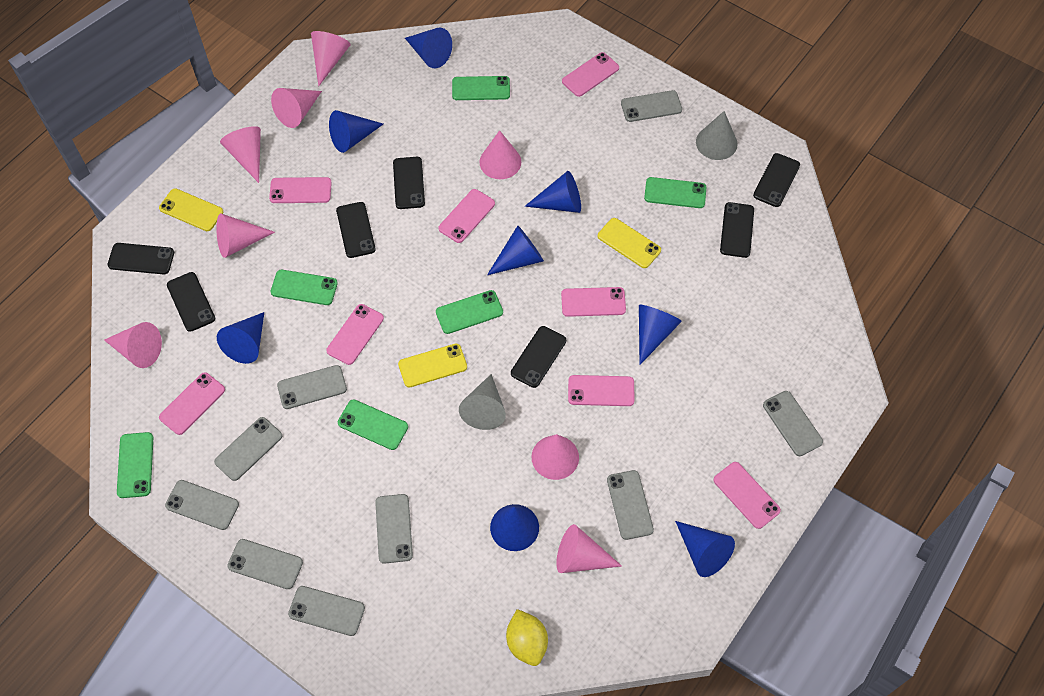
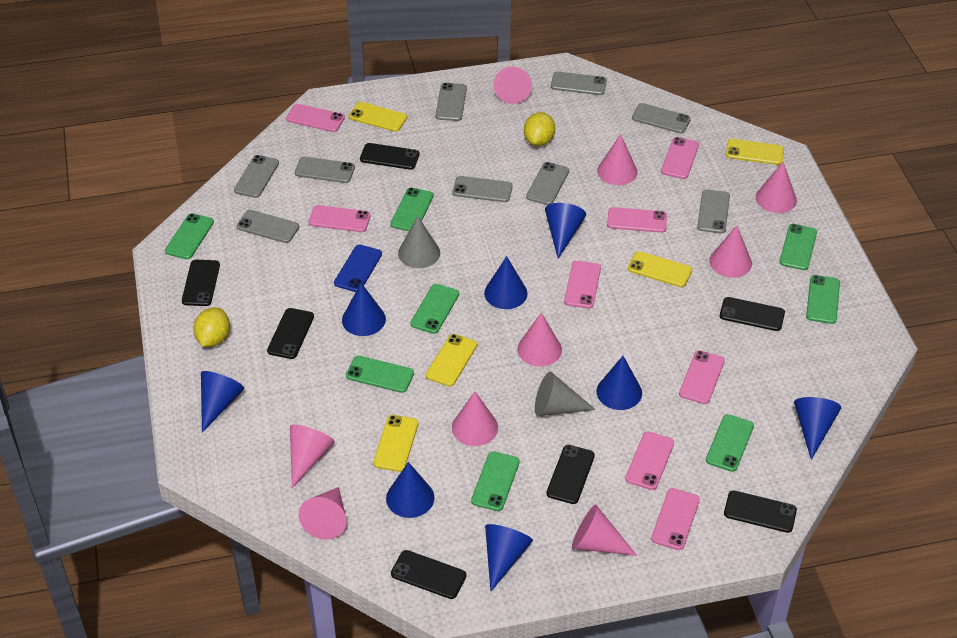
blue phone: none = 0 -> [334,245,382,292] = 1
green phone: [117,432,153,498] [271,270,338,305] [338,399,408,450] [436,290,503,334] [452,76,510,100] [644,177,707,208] = 6 -> [165,213,214,259] [346,356,414,393] [390,188,433,231] [410,284,459,334] [471,452,520,511] [706,414,754,472] [779,224,817,270] [806,275,840,324] = 8
pink cone: [104,322,162,368] [216,214,275,258] [220,126,261,183] [271,88,322,128] [311,31,350,86] [479,130,521,179] [531,434,579,480] [556,524,622,573] = 8 -> [290,424,335,488] [299,487,347,540] [452,391,498,446] [493,67,532,104] [517,313,562,367] [572,505,637,556] [597,134,637,185] [709,225,752,278] [756,162,797,213] = 9
yellow lemon: [506,609,548,666] = 1 -> [193,308,230,347] [524,112,555,146] = 2
yellow phone: [159,188,223,231] [398,344,467,387] [598,218,661,268] = 3 -> [349,102,407,132] [373,415,418,472] [426,334,477,386] [628,251,692,287] [726,139,784,165] = 5

